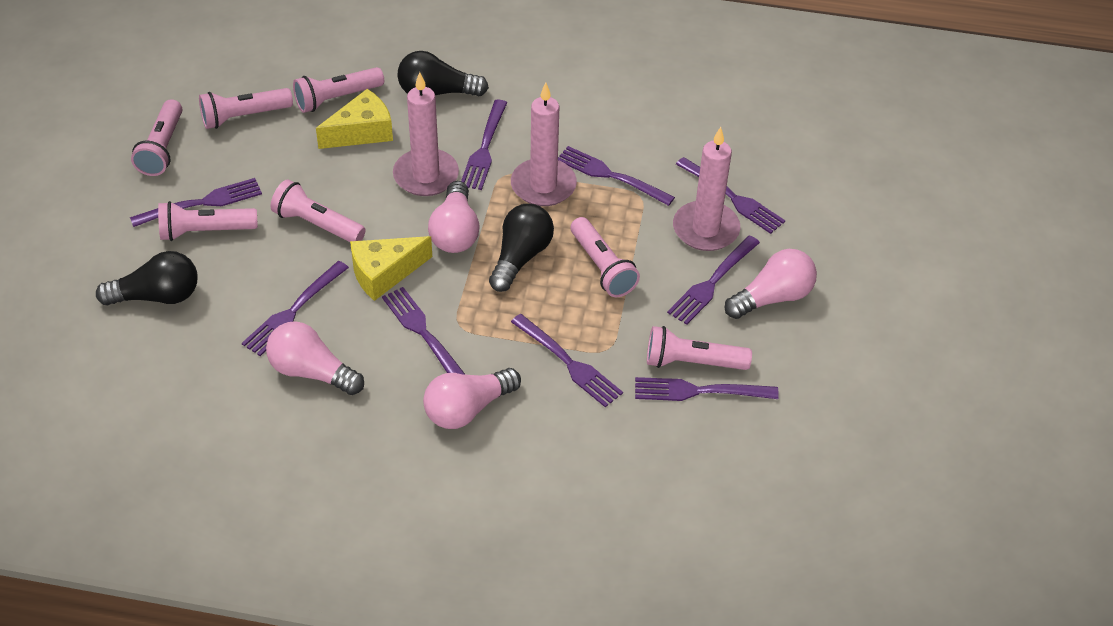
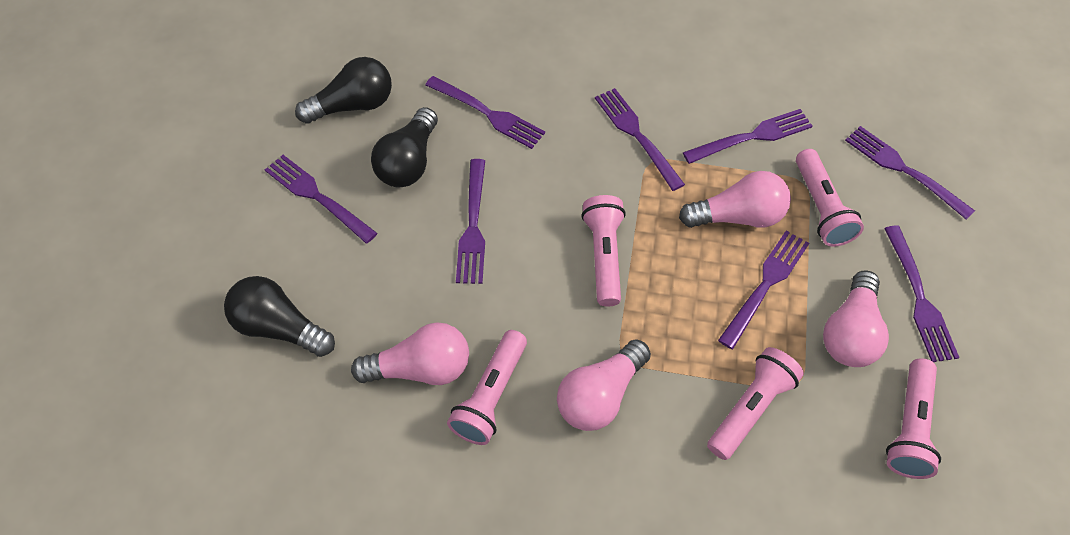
pink candle: [393,72,459,196] [511,83,577,206] [673,127,740,251] = 3 -> none = 0
pink flashlight: [131,99,183,176] [158,201,258,241] [199,88,293,129] [271,179,366,242] [293,67,384,113] [570,217,640,297] [647,326,752,370] = 7 -> [447,330,527,445] [581,195,626,307] [707,347,804,460] [796,149,864,247] [886,358,941,479] = 5
purple fork: [130,178,262,227] [242,261,349,356] [382,287,465,374] [461,100,507,190] [511,314,623,407] [558,146,675,206] [635,377,779,401] [667,235,760,325] [676,157,785,234] = 9 -> [265,155,377,244] [425,76,545,149] [456,159,485,284] [595,88,685,191] [683,109,813,164] [718,230,809,349] [845,126,975,220] [884,225,960,362] = 8
yellow cheese: [316,89,393,149] [350,236,432,301] = 2 -> none = 0

